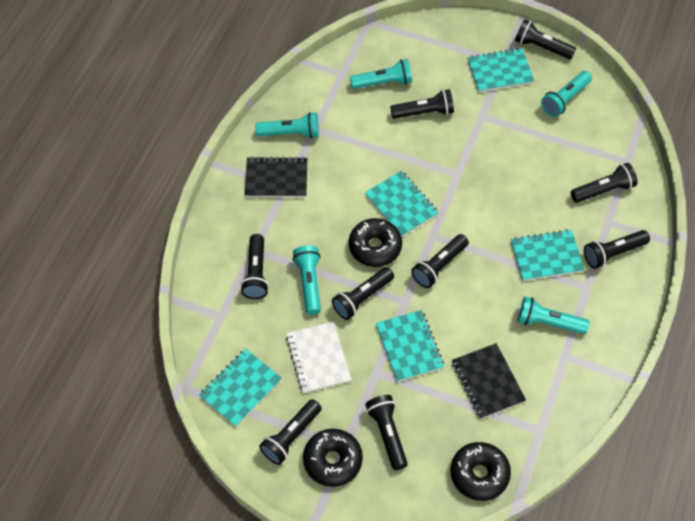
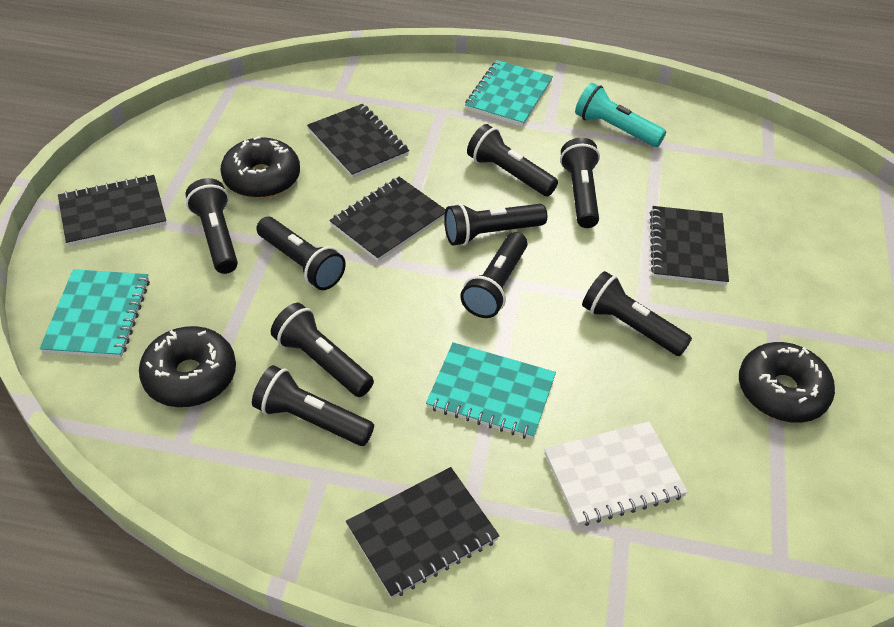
black notebook: [245,156,307,197] [452,343,526,419] = 2 -> [58,175,167,246] [307,104,409,178] [329,177,446,261] [346,467,499,598] [650,206,729,285] = 5
turquoise flashlight: [255,112,319,138] [293,246,321,315] [350,59,412,89] [518,297,590,334] [541,71,592,117] = 5 -> [575,83,666,147] = 1
turquoise notebook: [199,348,282,427] [365,171,439,237] [376,310,444,382] [467,48,535,92] [511,229,585,281] = 5 -> [39,269,150,358] [426,342,556,439] [465,60,553,126] = 3

